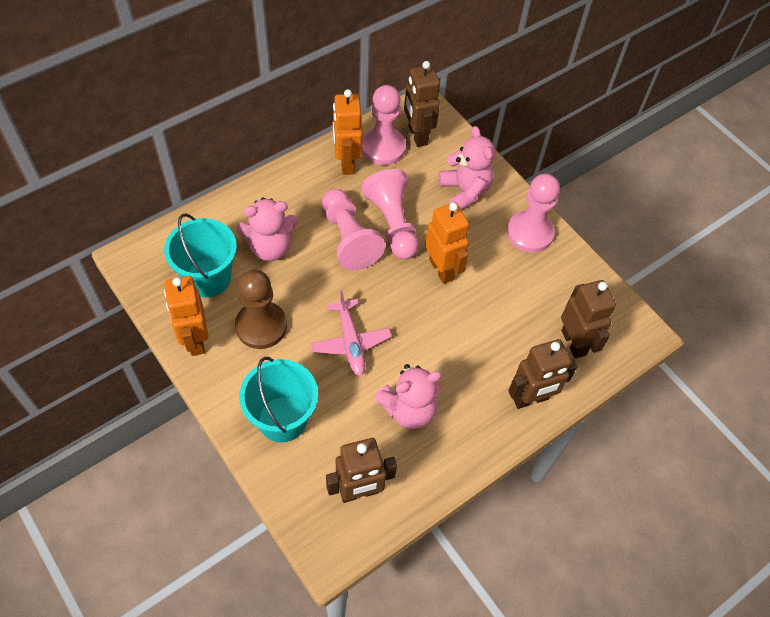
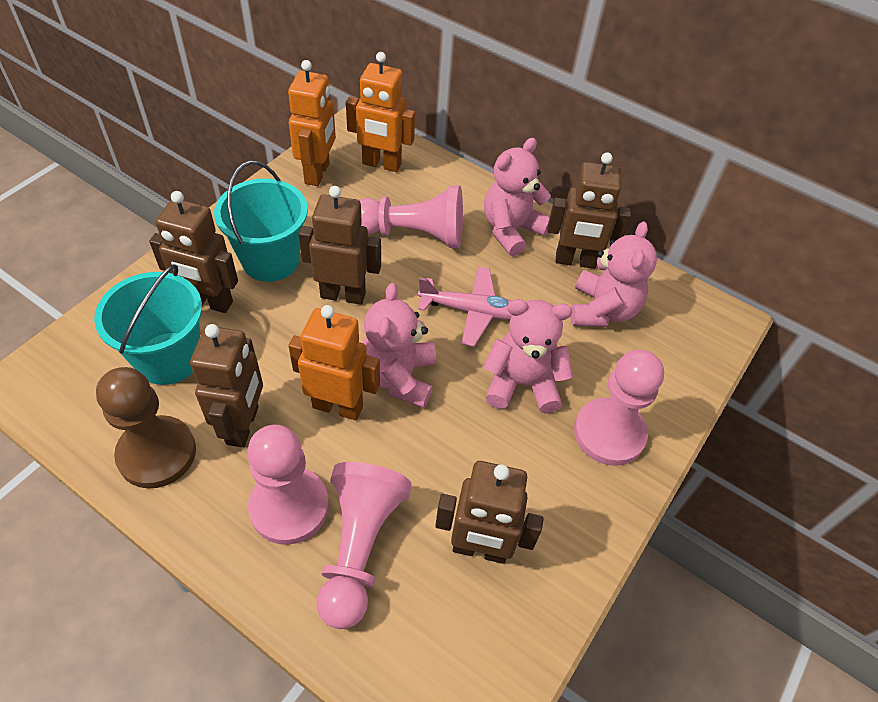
brown robot: [326,438,397,503] [404,61,440,147] [508,339,577,409] [561,280,616,359] = 4 -> [149,191,238,313] [190,324,263,447] [298,186,381,305] [435,461,544,564] [547,152,631,269] = 5
pink teddy bear: [236,198,297,261] [375,364,442,429] [439,126,495,210] = 3 -> [363,283,436,408] [484,138,551,256] [484,299,573,414] [570,221,657,327] = 4

